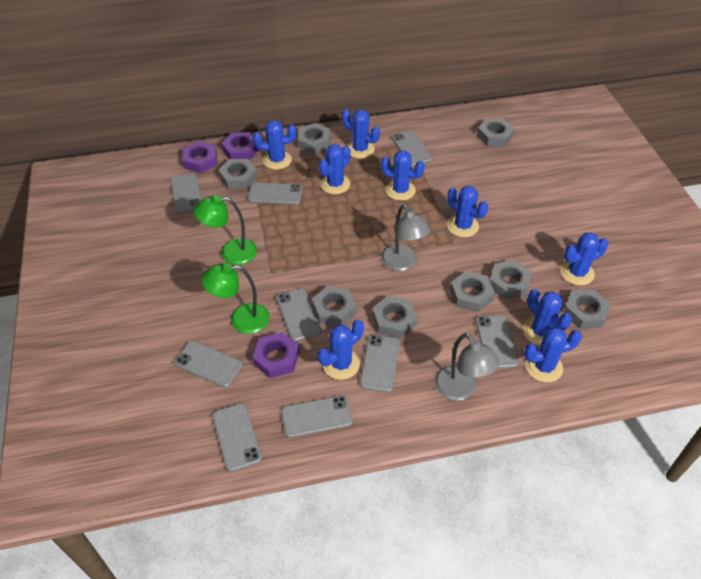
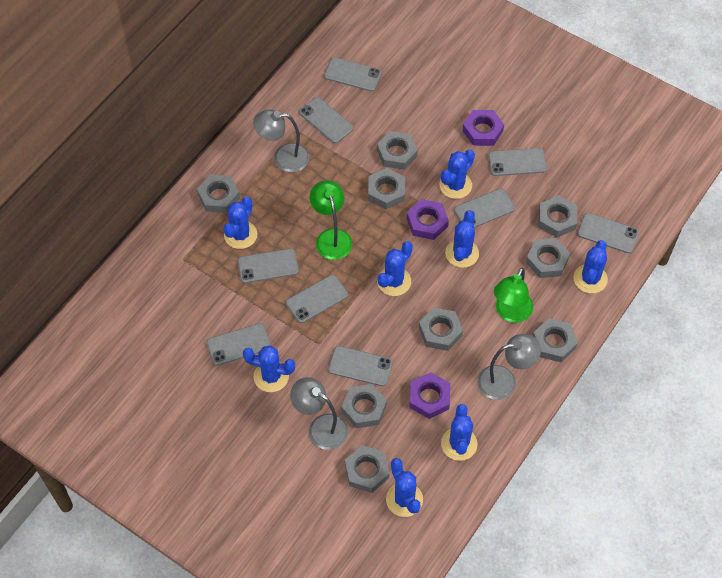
blue cactus: [253,120,296,169] [317,319,364,380] [318,144,351,194] [342,109,380,158] [381,150,425,201] [447,186,488,237] [523,289,572,346] [524,327,582,383] [560,233,608,285] = 9 -> [223,196,257,249] [243,345,295,392] [377,241,413,296] [386,458,423,517] [439,149,475,199] [441,404,478,461] [445,210,479,268] [574,240,608,293] = 8
grey lamp: [381,204,431,271] [435,333,499,401] = 2 -> [253,109,309,172] [290,377,348,450] [477,334,541,400] = 3
grey nut: [218,159,258,189] [297,123,331,154] [312,286,357,326] [372,296,417,338] [450,271,495,312] [477,118,515,147] [490,260,532,300] [563,289,611,329] = 8 -> [197,175,240,213] [342,384,387,428] [345,445,390,493] [368,168,405,209] [377,131,418,170] [419,308,463,351] [526,238,570,278] [533,318,578,362] [539,195,577,237] = 9

